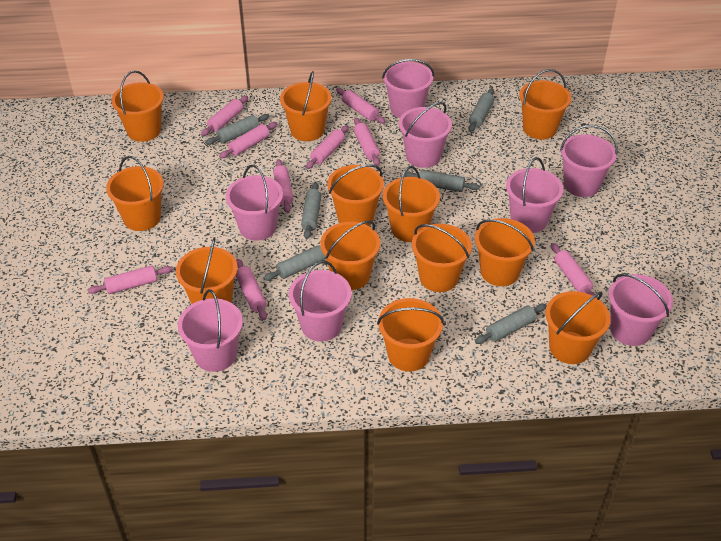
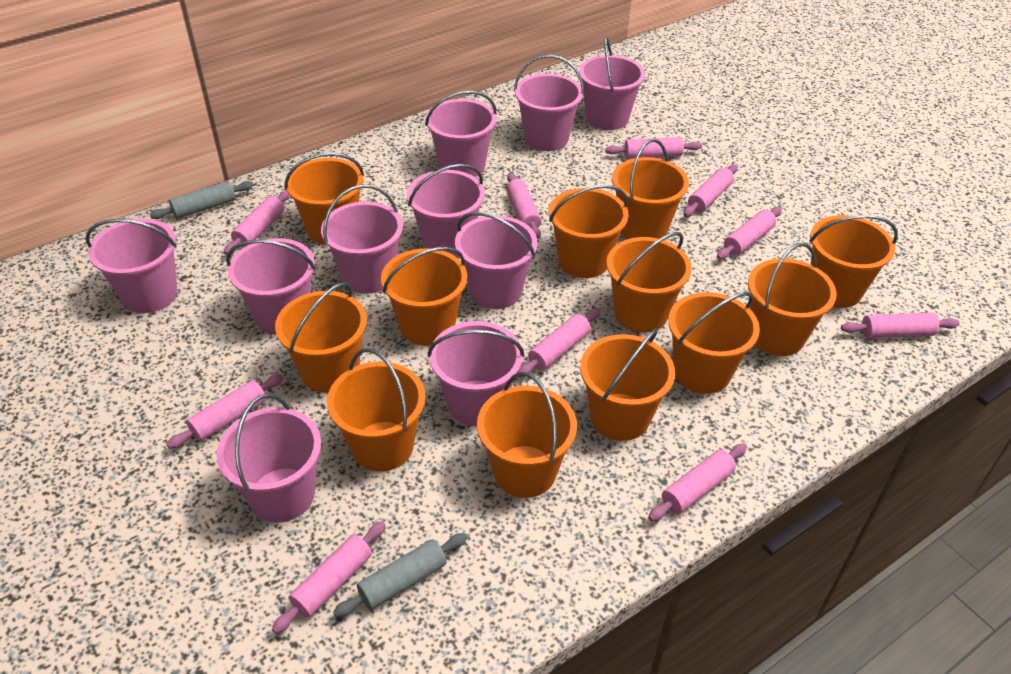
grey rolling pin: [205,114,270,145] [264,245,325,281] [301,182,321,239] [405,170,480,192] [469,88,494,132] [475,304,547,344] = 6 -> [150,181,254,219] [333,533,467,617] = 2
pink bucket: [178,289,243,372] [226,164,283,241] [289,261,352,342] [382,59,434,118] [399,102,452,168] [506,157,563,233] [560,125,618,197] [608,274,673,346] = 8 -> [86,219,178,313] [216,394,321,523] [226,238,316,334] [321,184,403,294] [407,164,485,257] [425,91,497,177] [428,321,525,426] [455,212,538,309] [514,55,584,151] [579,36,645,130] = 10
pink rolling pin: [88,265,173,294] [201,96,248,136] [219,122,277,158] [236,259,267,320] [273,159,293,213] [306,125,349,169] [336,88,386,124] [354,118,380,166] [551,243,597,298] = 9 -> [166,374,283,449] [224,190,290,255] [272,521,386,634] [506,173,541,239] [518,308,600,377] [605,137,702,159] [648,443,747,521] [683,164,738,217] [717,207,782,259] [841,312,960,339] = 10

